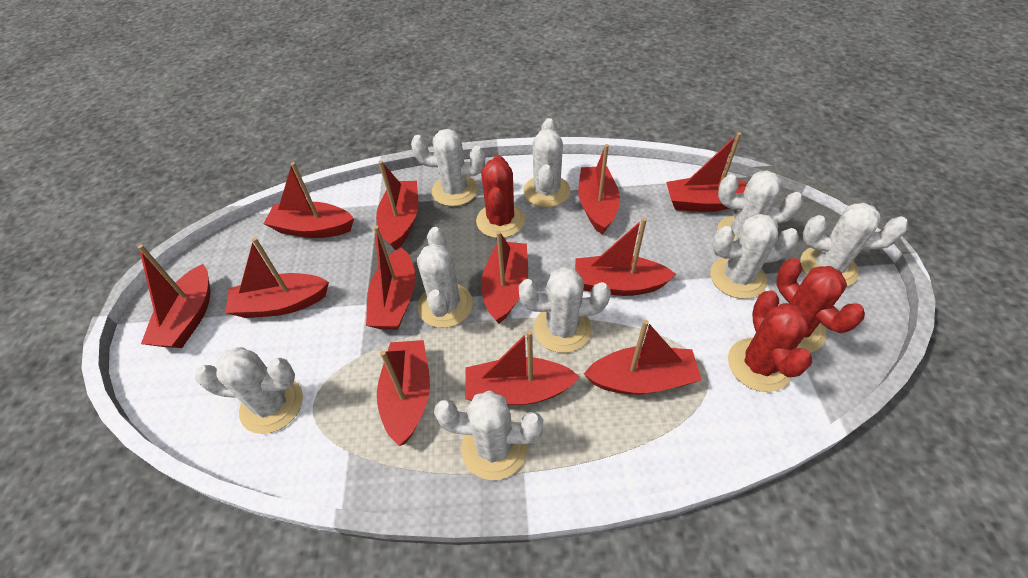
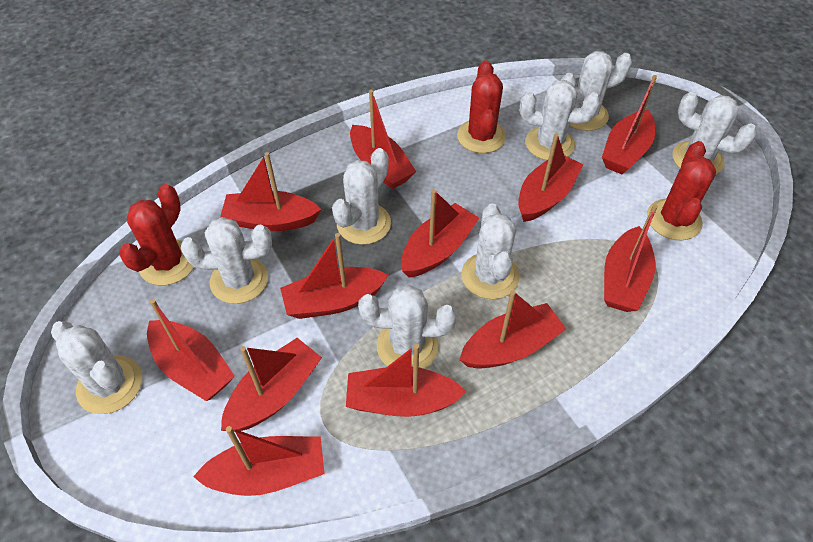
white cactus: [195,347,303,434] [411,129,485,206] [417,227,473,328] [434,390,543,480] [519,267,611,353] [523,118,571,207] [710,214,799,299] [717,171,803,241] [800,203,908,286] = 9 -> [51,321,142,414] [181,217,272,304] [332,148,391,245] [358,285,456,369] [461,204,519,299] [520,80,600,160] [561,51,632,131] [672,91,757,174] = 8

